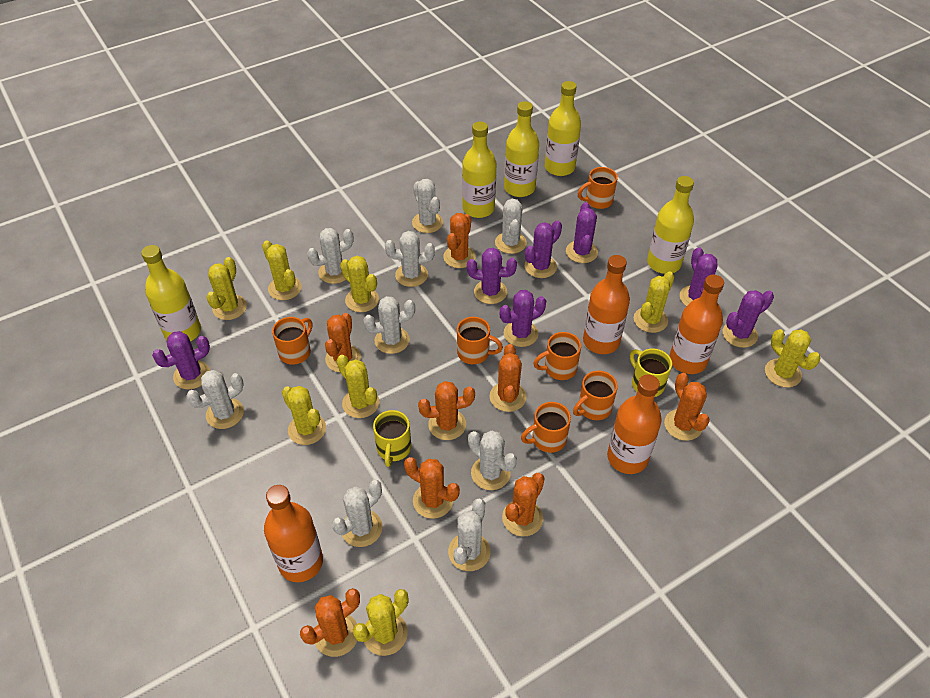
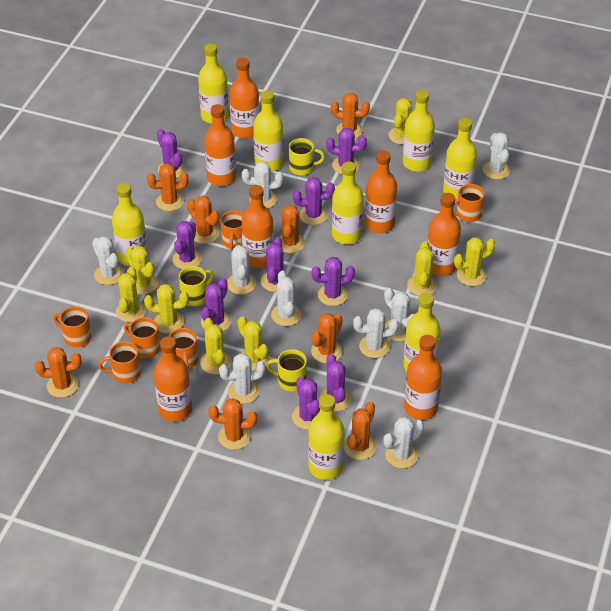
orange bottle: [264,485,323,582] [583,255,630,354] [607,375,662,474] [670,275,724,374] = 4 -> [154,336,192,422] [204,104,236,186] [230,58,259,139] [241,185,274,268] [365,150,397,233] [404,335,442,420] [427,193,461,276] = 7
purple cactus: [152,331,210,390] [467,248,517,304] [500,290,546,347] [525,220,562,278] [566,202,598,263] [680,247,717,306] [723,290,774,348] = 7 -> [157,129,185,178] [173,221,202,269] [201,278,231,331] [261,237,289,292] [292,377,320,430] [293,177,335,225] [311,257,355,306] [320,354,351,412] [326,128,367,174] = 9
yellow bottle: [141,245,201,341] [462,121,497,218] [504,101,539,197] [545,81,581,176] [647,176,694,274] = 5 -> [112,183,148,266] [198,43,229,124] [253,90,284,172] [308,394,345,480] [332,161,364,244] [403,90,435,172] [404,293,441,371] [443,118,477,200] = 8
yellow mug: [373,410,411,467] [630,348,672,397] = 2 -> [179,266,214,306] [266,349,307,392] [289,138,325,175] = 3

